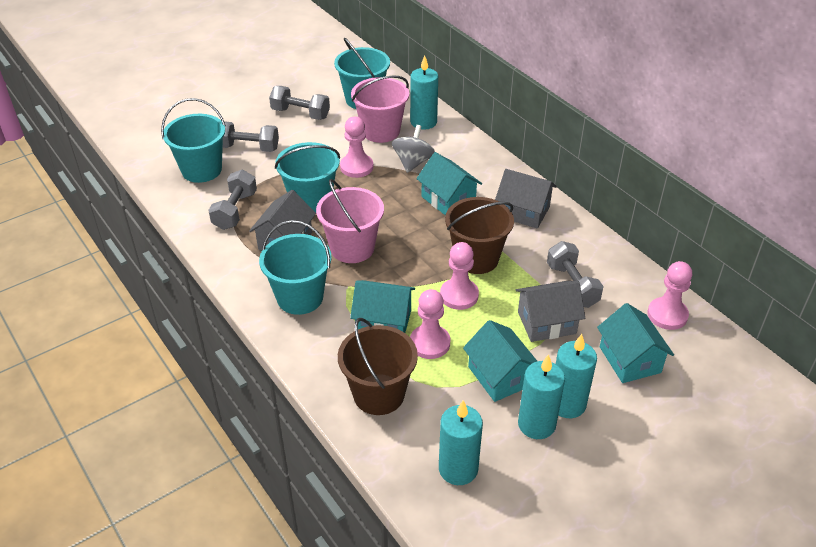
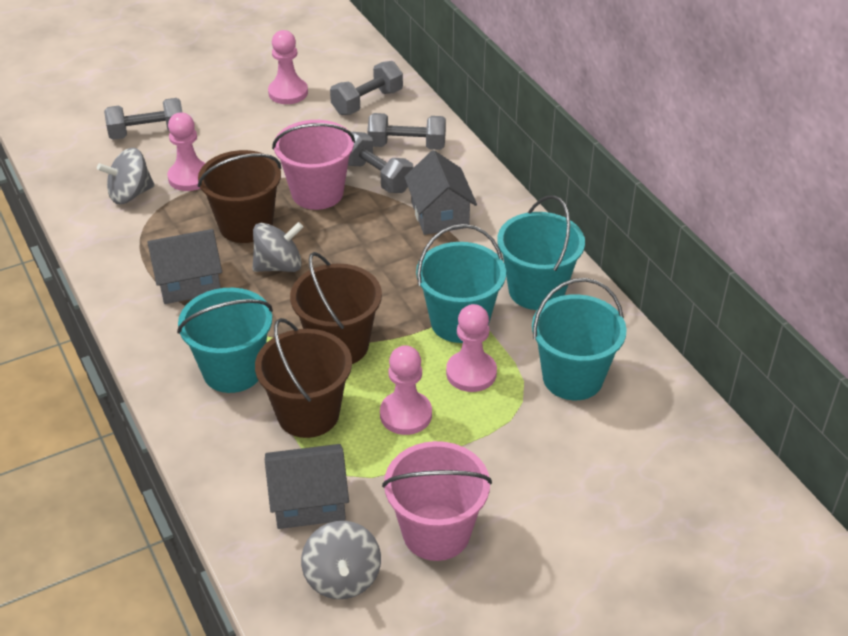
brown bucket: [338,318,418,415] [445,197,514,274] = 2 -> [198,150,281,243] [255,318,352,438] [290,252,382,364] = 3
grey spinning top: [392,125,435,173] = 1 -> [97,148,155,204] [252,222,303,272] [301,521,381,599] = 3
turquoise candle: [410,55,438,130] [439,400,483,485] [518,354,565,439] [556,334,597,418] = 4 -> none = 0
turquoise house: [350,280,415,333] [416,152,482,216] [463,320,538,402] [597,303,674,383] = 4 -> none = 0

